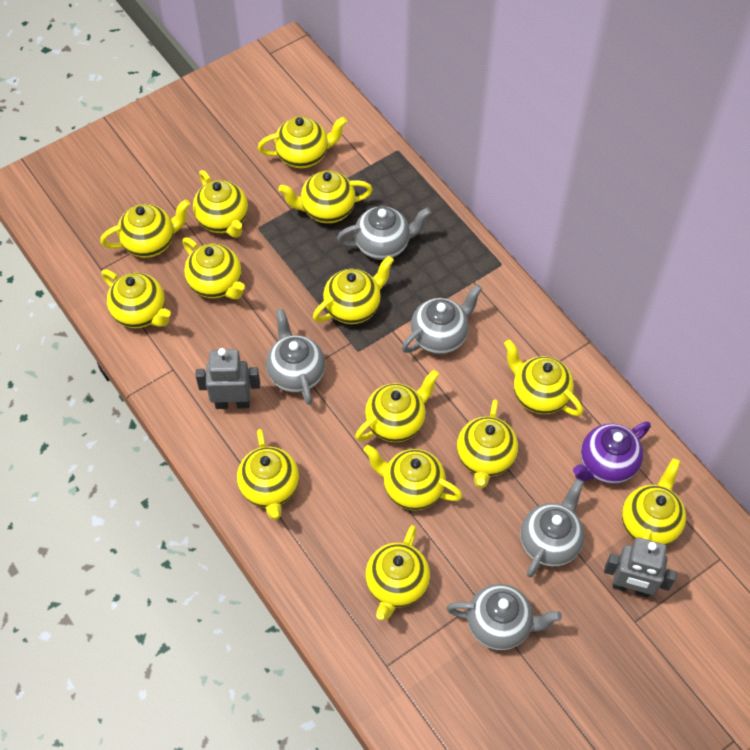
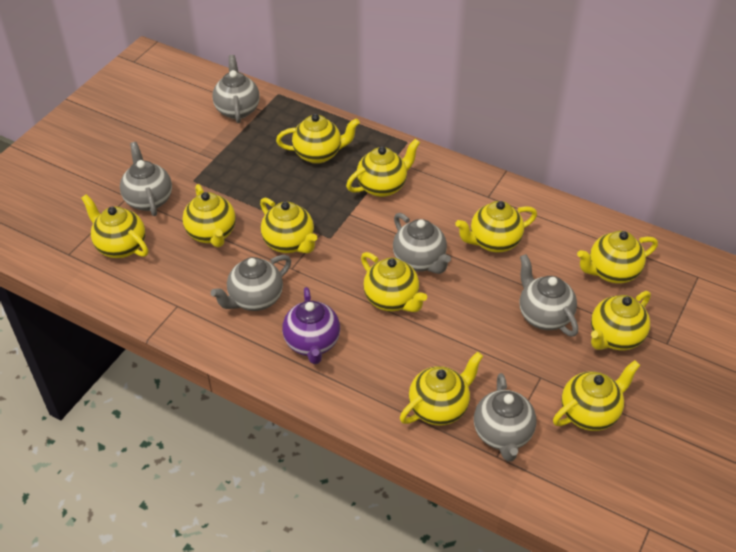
grey robot: [196,348,260,409] [604,537,677,598] = 2 -> none = 0
grey teapot: [266,309,325,405] [337,206,431,260] [402,285,482,354] [446,584,562,650] [520,479,585,577] = 5 -> [120,142,172,216] [211,255,291,311] [212,55,260,123] [393,213,451,274] [474,373,536,461] [520,254,578,337] = 6
yellow teapot: [100,199,190,258] [101,270,171,328] [182,238,245,299] [193,170,248,238] [237,429,299,520] [258,116,347,168] [278,170,373,223] [313,256,394,324] [355,370,439,442] [364,445,463,510] [365,525,430,620] [457,399,518,488] [504,340,583,416] [622,458,686,545] = 14 -> [81,194,148,258] [182,184,236,247] [260,198,317,253] [276,114,360,164] [346,139,420,197] [361,252,427,312] [400,352,483,426] [455,201,537,253] [553,360,640,431] [577,231,658,284] [591,291,651,350] = 11

